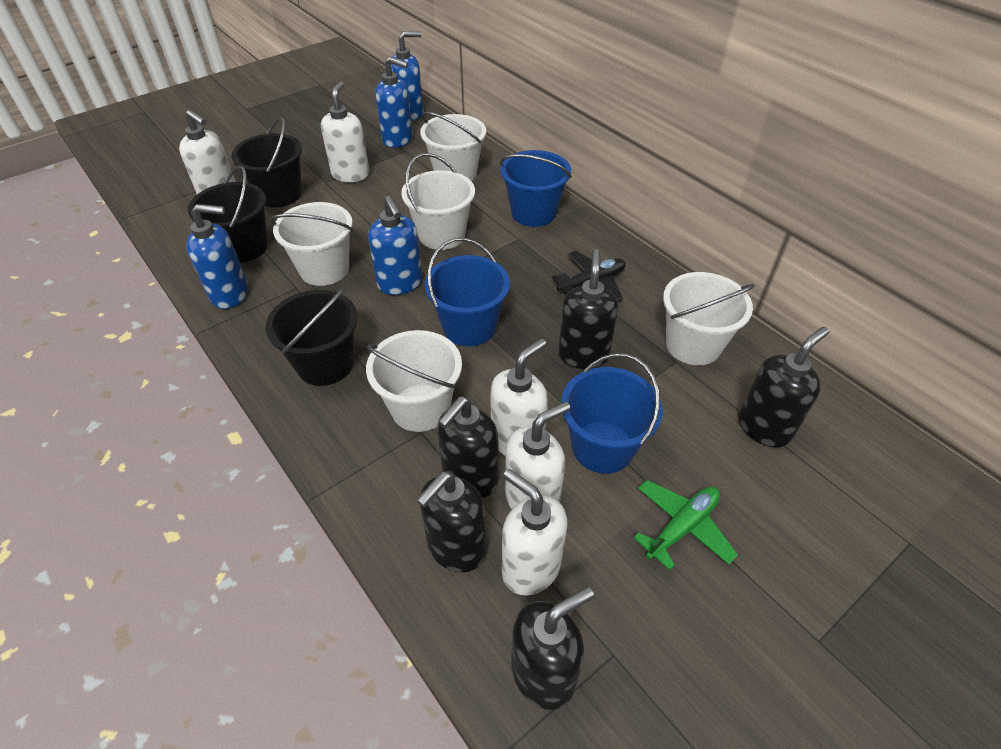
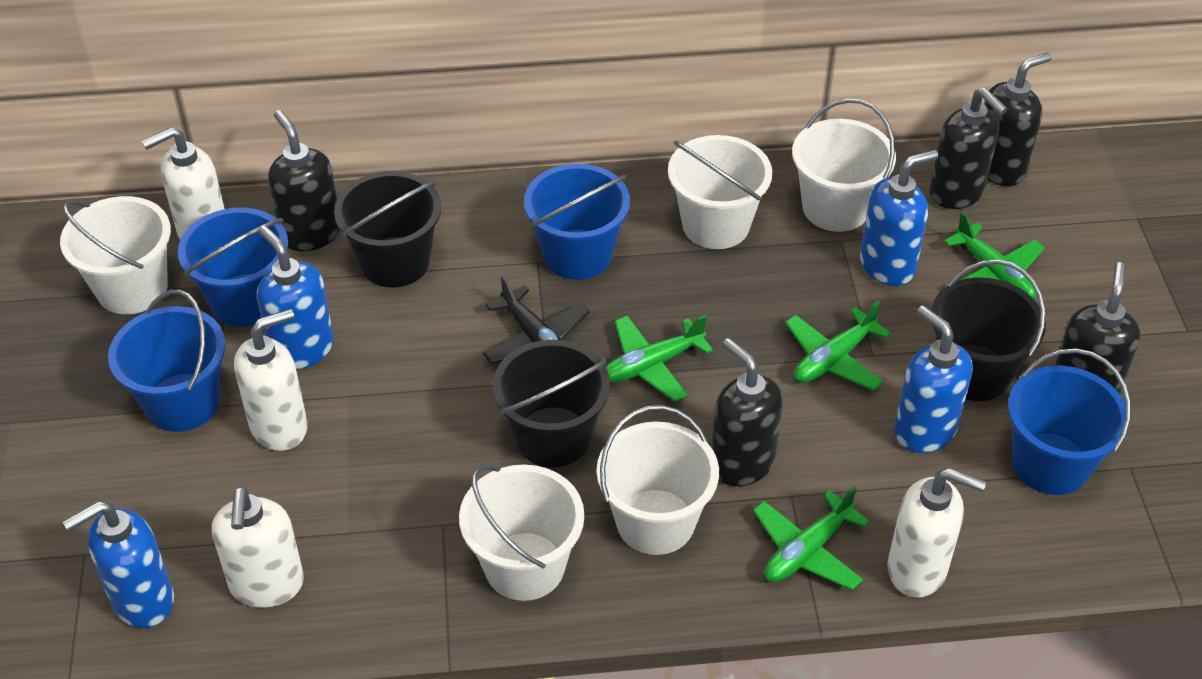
blue bucket: [425,237,510,346] [500,150,572,227] [561,353,663,474] = 3 -> [108,289,226,432] [178,208,288,326] [524,164,630,280] [1008,349,1131,495] = 4
green plane: [633,480,738,570] = 1 -> [606,315,713,402] [753,486,869,590] [785,300,891,391] [944,212,1045,299] = 4
white soap dispenser: [179,110,236,194] [321,82,370,182] [490,338,548,456] [502,469,567,596] [505,401,570,509] = 5 -> [142,127,225,240] [212,487,304,608] [234,309,308,451] [887,468,986,598] = 4

